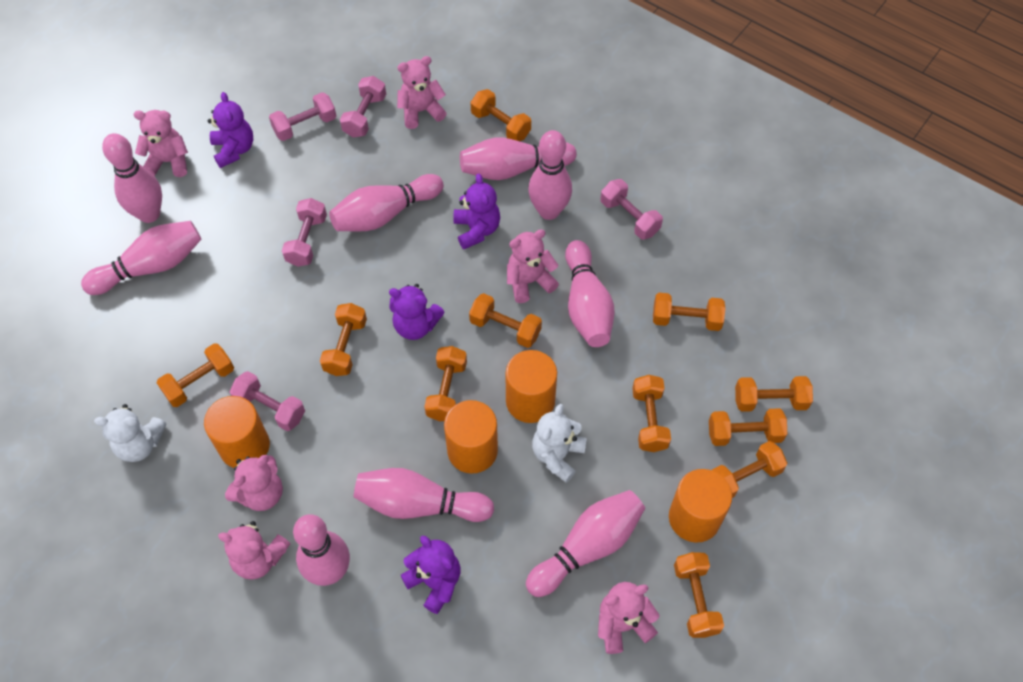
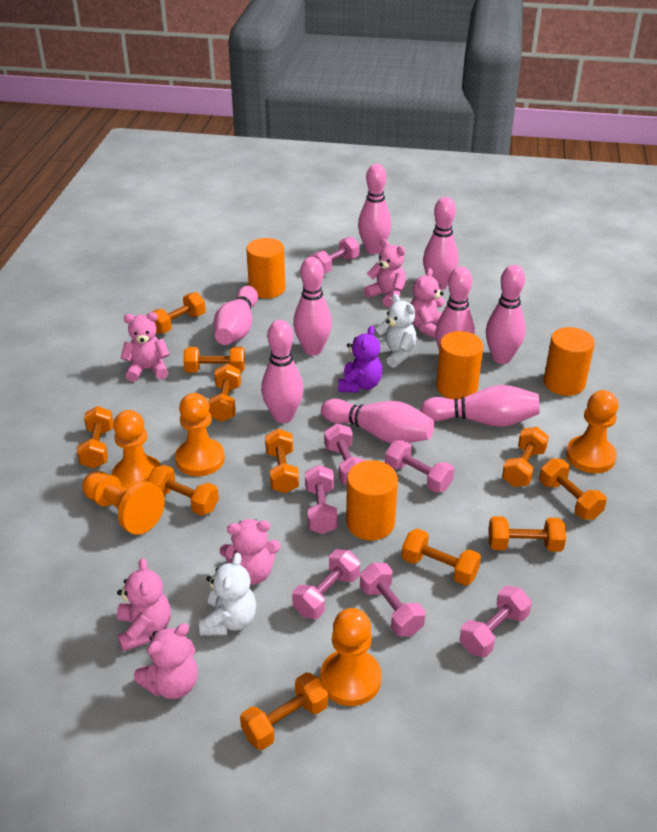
orange pawn: none = 0 -> [82,471,165,535] [112,410,161,488] [175,393,225,476] [320,608,381,706] [566,390,618,473] = 5
pink dumbbell: [229,371,305,431] [269,92,336,141] [282,198,327,267] [340,76,386,138] [600,179,663,239] = 5 -> [292,549,360,619] [305,465,338,534] [311,237,360,274] [324,424,366,484] [360,563,425,637] [385,440,454,493] [460,586,532,657] = 7
purple teddy bear: [208,92,253,168] [389,284,445,340] [401,536,461,614] [453,174,500,249] = 4 -> [338,326,382,393] = 1

